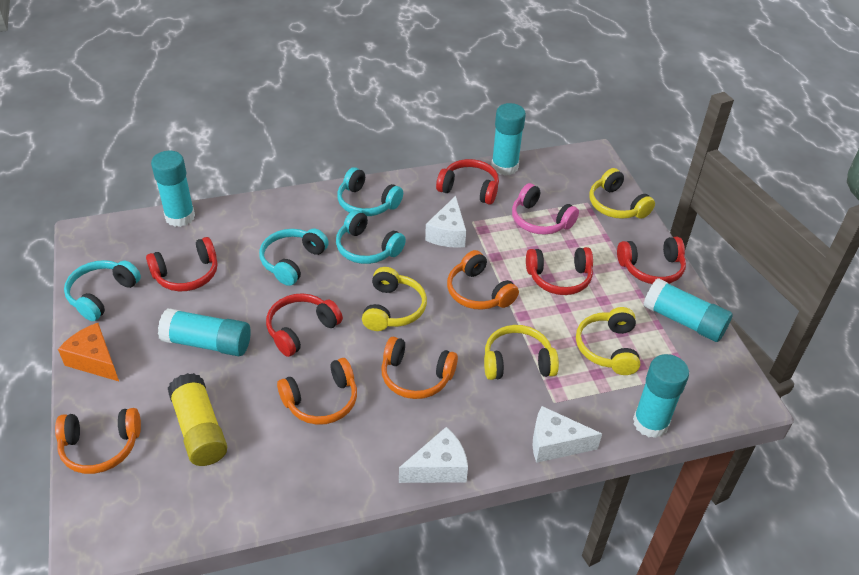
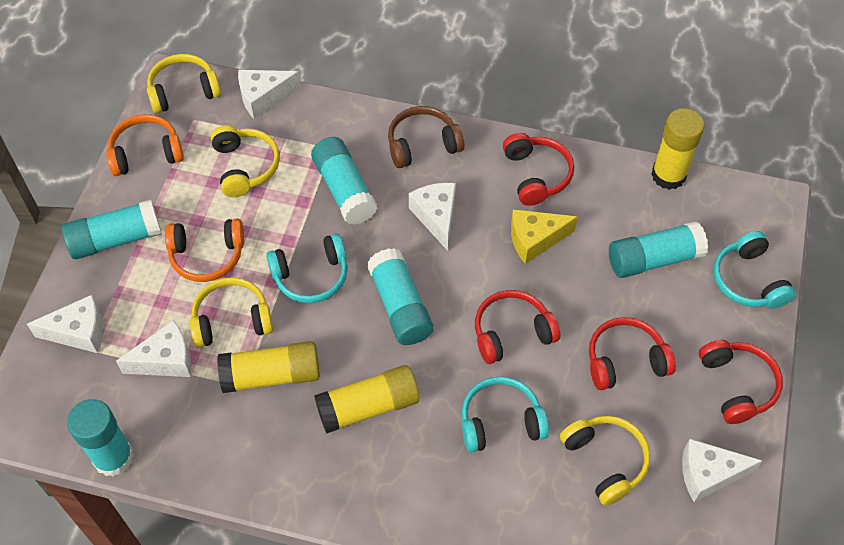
brown headphones: none = 0 -> [388,106,464,168] = 1
orange cheese: [58,323,119,381] = 1 -> none = 0
orange headphones: [55,408,141,474] [277,358,357,425] [381,337,458,399] [447,250,519,310] = 4 -> [106,114,184,176] [165,218,244,282] = 2
pink headphones: [512,183,579,234] = 1 -> none = 0
red headphones: [146,237,217,291] [266,293,343,357] [436,159,499,205] [526,247,593,295] [617,237,686,284] = 5 -> [475,290,560,364] [503,133,574,206] [589,317,676,390] [699,340,783,424] = 4
turquoise headphones: [64,260,141,321] [259,229,329,286] [336,210,406,264] [337,167,403,216] = 4 -> [266,233,348,303] [462,377,549,452] [713,231,796,309] = 3
white cheese: [399,427,468,483] [425,196,466,248] [533,406,602,463] = 3 -> [27,295,103,353] [116,320,192,377] [238,70,301,119] [409,183,456,251] [682,439,762,502] = 5
yellow cheese: none = 0 -> [511,209,578,264] = 1
yellow glue stick: [168,373,227,466] = 1 -> [217,341,320,393] [314,365,420,434] [651,108,704,190] = 3

